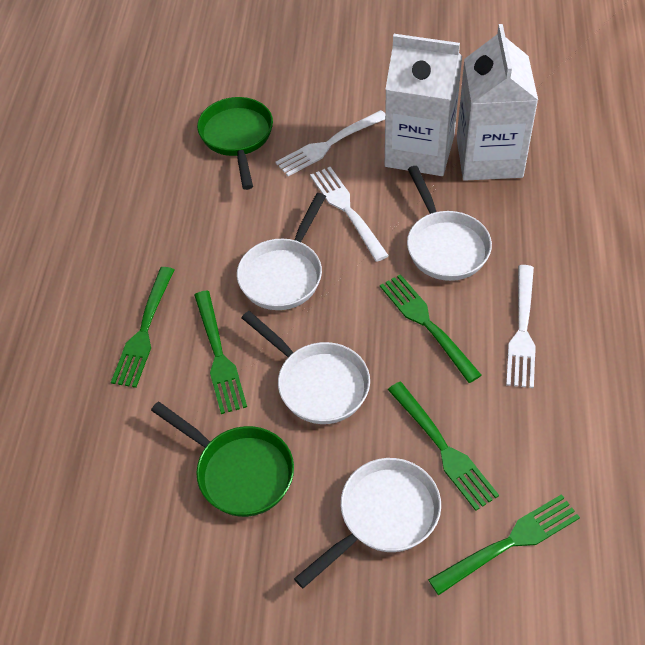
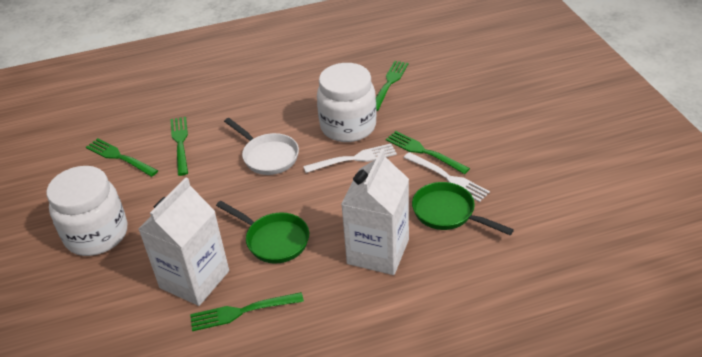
white fork: [275,110,385,176] [310,167,389,262] [506,265,536,388] = 3 -> [303,144,397,173] [404,152,490,202] = 2
white jar: none = 0 -> [47,166,127,256] [317,63,377,142] = 2
white pan: [237,193,326,310] [242,311,370,424] [294,458,441,588] [407,166,492,281] = 4 -> [224,118,299,175] = 1

